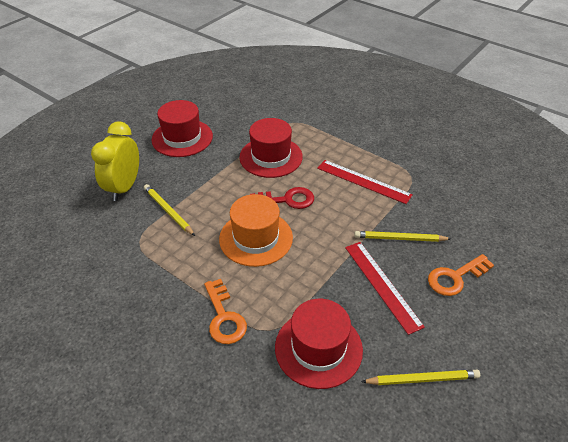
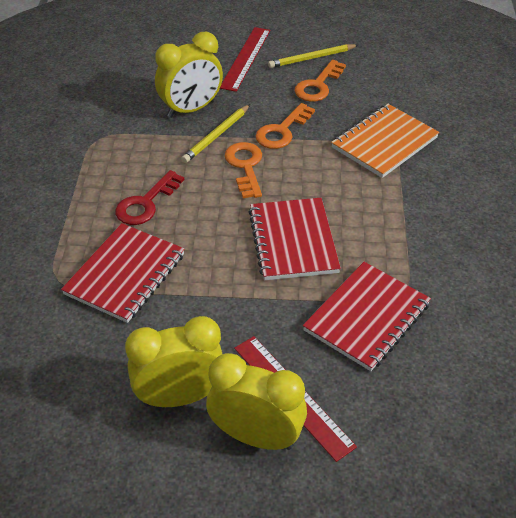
orange hat: [219,194,293,267] = 1 -> none = 0
orange key: [204,279,247,344] [428,254,494,296] = 2 -> [225,142,262,198] [256,103,315,149] [294,60,346,102] = 3
orange notebook: none = 0 -> [331,104,439,178] = 1
red hat: [152,100,213,157] [239,118,303,178] [275,299,363,389] = 3 -> none = 0
red notebook: none = 0 -> [61,223,185,323] [249,198,341,280] [303,262,431,371] = 3
yellow clock: [91,121,139,201] = 1 -> [125,316,222,407] [155,32,223,118] [206,353,307,450] = 3
yellow pencil: [144,184,195,236] [354,231,451,242] [361,370,480,385] = 3 -> [182,104,250,163] [268,44,358,68] = 2

